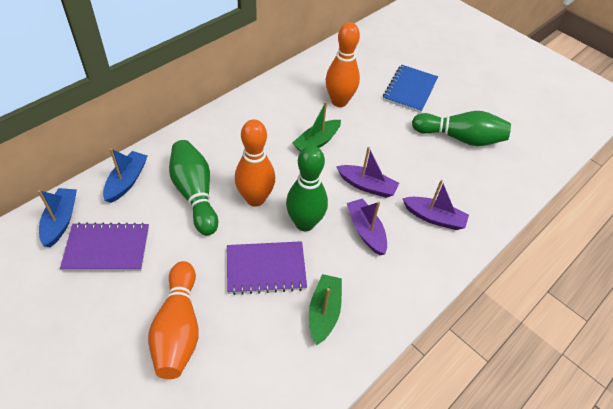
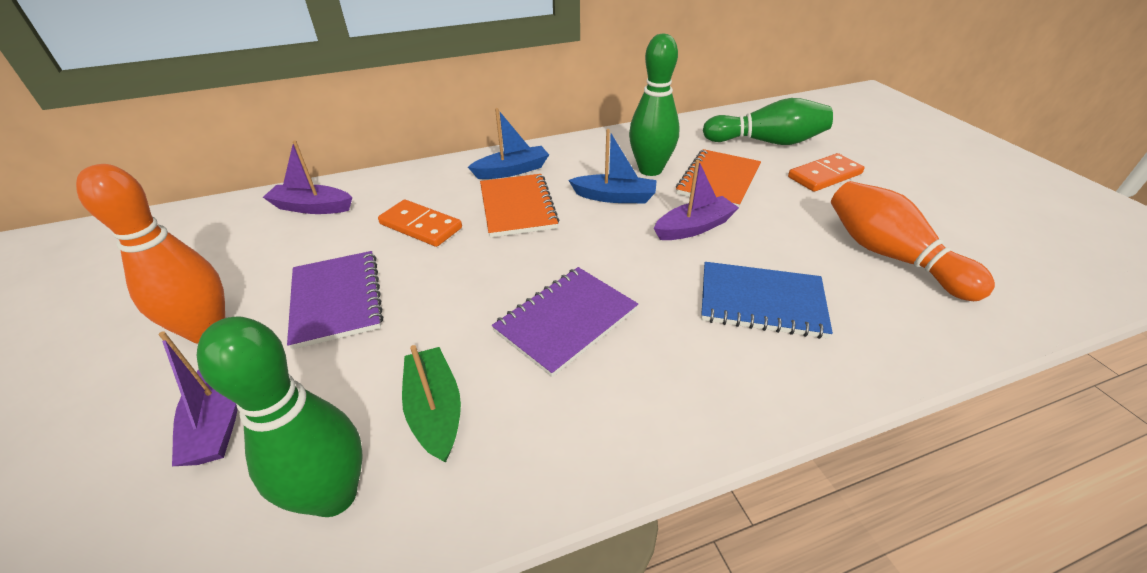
green boat: [292,101,341,152] [309,274,342,345] = 2 -> [402,345,461,463] = 1
orange bowling pin: [148,261,199,379] [235,119,275,207] [325,22,360,107] = 3 -> [76,164,225,343] [831,181,995,301] = 2
orange domino: none = 0 -> [378,200,462,247] [788,153,865,192] = 2
orange notebook: none = 0 -> [480,174,559,237] [676,149,761,207] = 2

